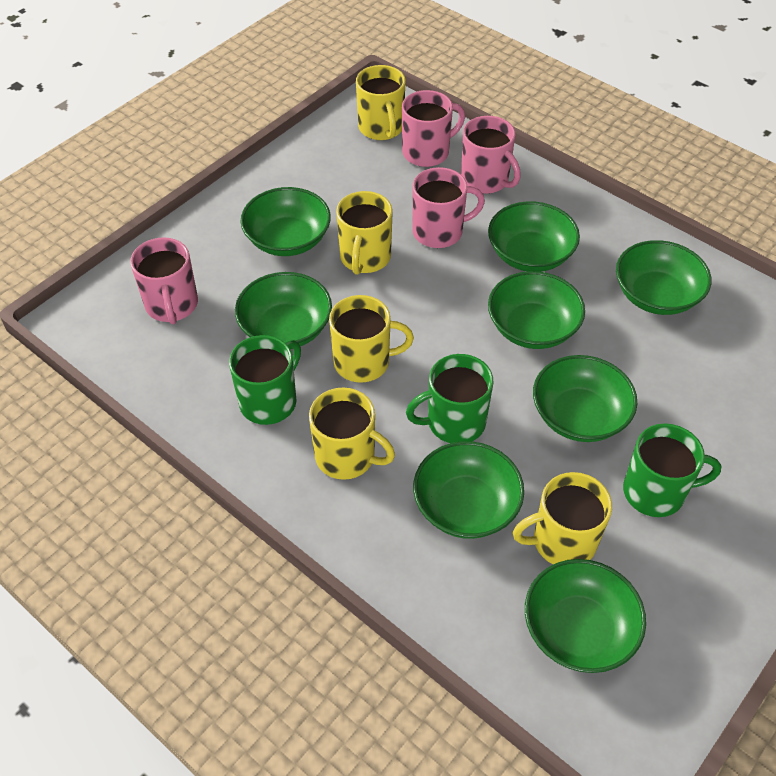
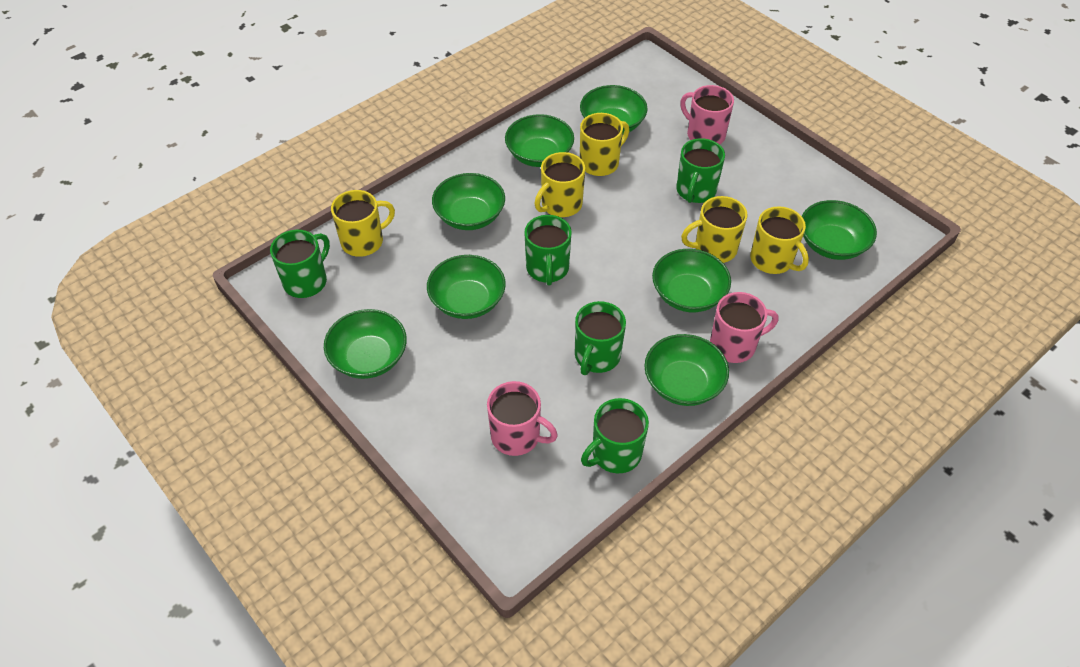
green mug: [229,335,301,425] [406,354,493,443] [623,423,722,517] = 3 -> [270,230,330,298] [524,215,572,285] [575,301,626,375] [581,398,649,474] [676,138,725,203] = 5
pink mug: [130,237,198,325] [402,90,465,167] [412,167,485,248] [461,116,521,194] = 4 -> [487,381,558,456] [680,85,734,145] [710,292,778,363] = 3

